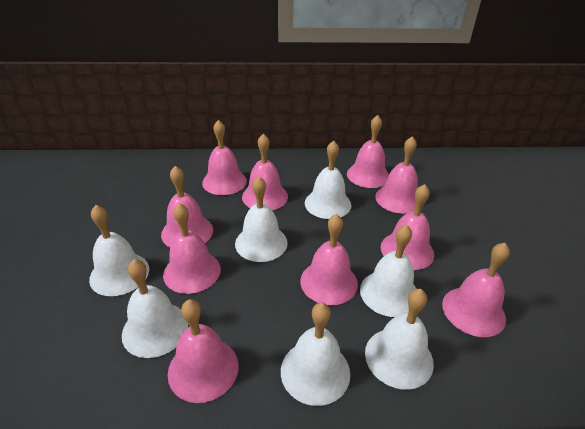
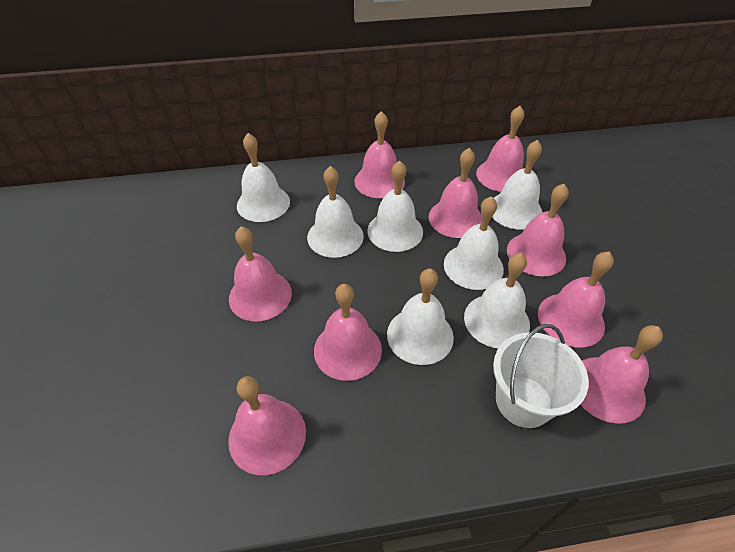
pink bell: [161,166,213,247] [163,203,221,294] [168,299,238,403] [202,120,247,195] [242,134,288,210] [300,214,358,305] [347,115,389,188] [375,136,418,214] [381,184,434,270] [442,243,510,337] = 10 -> [228,376,306,475] [229,226,292,322] [314,284,382,381] [354,111,405,198] [429,148,481,238] [476,106,524,192] [507,184,569,276] [538,252,614,348] [580,325,663,424] = 9
white bucket: none = 0 -> [493,324,589,428] = 1

